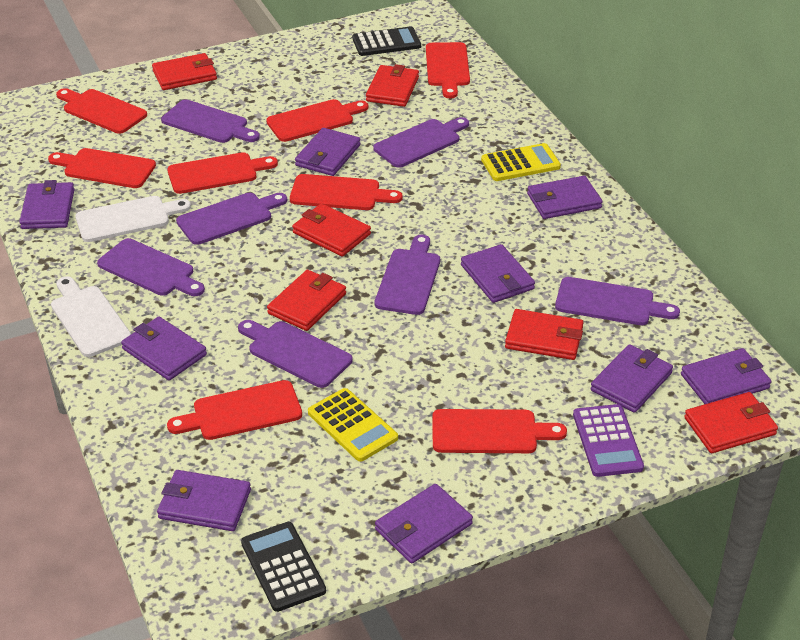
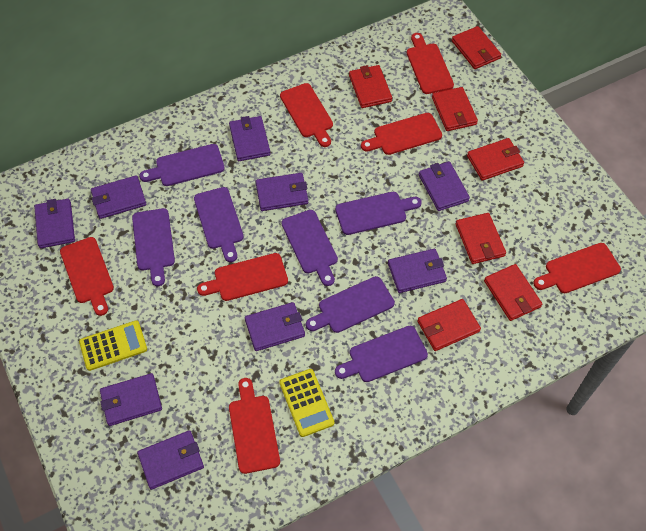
black calculator: [241,522,326,612] [352,27,421,56] = 2 -> none = 0
purple calculator: [573,404,644,477] = 1 -> none = 0
red cutting board: [48,148,156,188] [56,88,147,134] [167,152,278,194] [167,380,302,440] [266,99,368,142] [290,174,403,210] [426,42,470,98] [432,409,567,453] = 8 -> [60,237,114,316] [197,253,288,301] [229,378,280,474] [280,83,333,147] [361,113,442,155] [407,33,454,94] [533,243,621,293] = 7
red wallet: [152,53,217,90] [267,270,346,331] [292,203,371,257] [366,64,419,107] [505,309,584,360] [684,392,778,453] = 6 -> [349,65,392,108] [417,299,481,351] [432,87,478,131] [452,26,501,69] [456,213,506,264] [467,138,524,181] [484,264,542,321] = 7
white cutting board: [51,276,131,357] [75,196,191,242] = 2 -> none = 0

